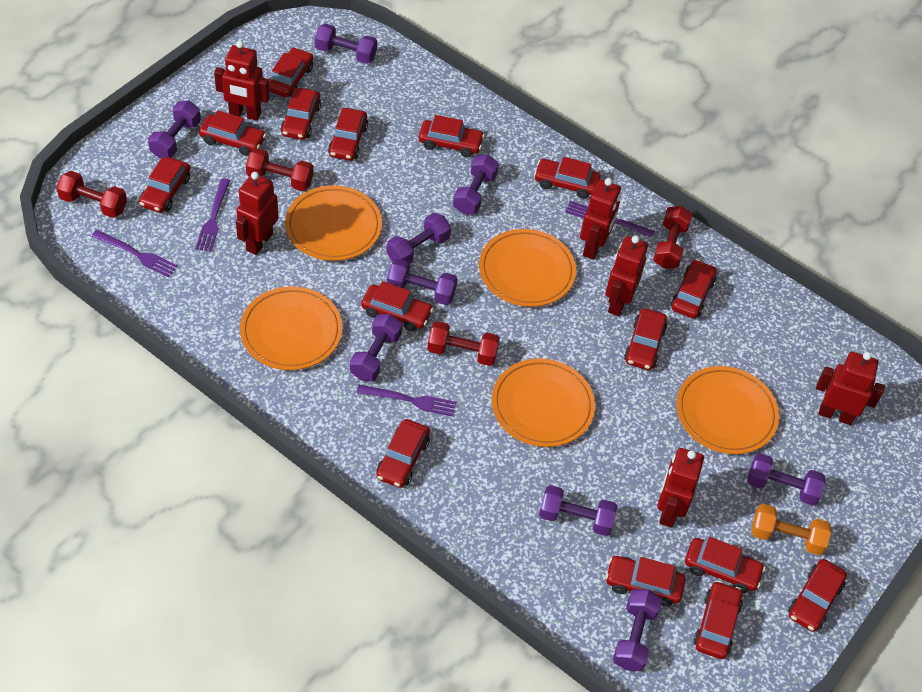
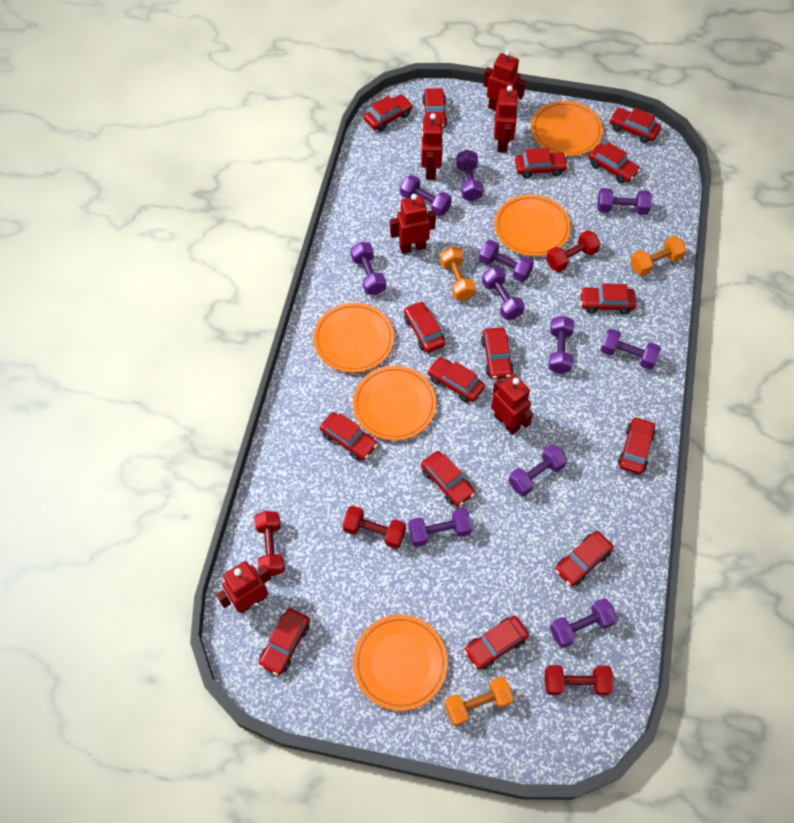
orange dumbbell: [752,504,831,555] = 1 -> [440,247,476,301] [444,676,514,726] [630,236,686,276] = 3
purple dumbbell: [148,101,201,159] [315,24,377,64] [350,314,402,381] [386,213,451,264] [387,259,458,305] [453,155,499,214] [539,485,617,536] [613,589,662,671] [747,453,825,505] = 9 -> [351,242,386,295] [400,175,452,216] [409,508,472,547] [456,149,483,201] [479,240,534,282] [482,267,525,320] [508,444,567,496] [548,316,574,374] [550,598,618,648] [597,188,652,215] [601,329,661,370] = 11
purple fork: [91,230,178,277] [195,178,230,252] [357,385,457,417] [565,201,655,238] = 4 -> none = 0

